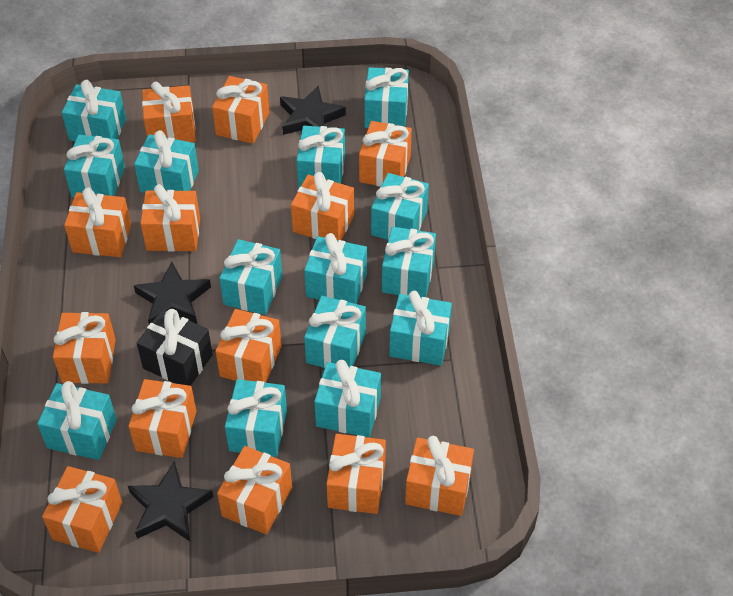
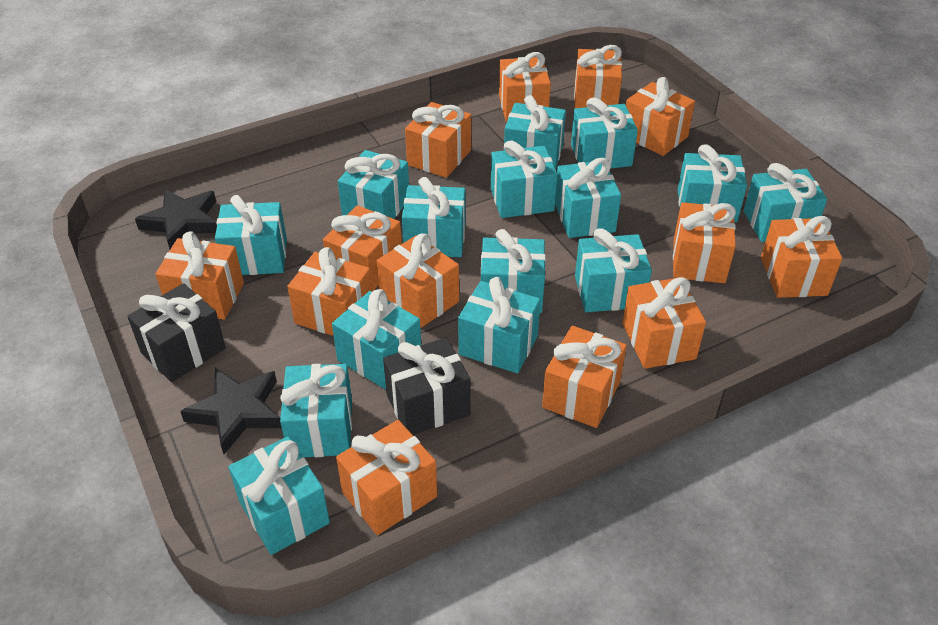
black gift: [137,309,213,386] = 1 -> [127,283,226,382] [383,338,470,435] = 2
black star: [128,461,213,541] [134,261,211,324] [280,85,346,135] = 3 -> [135,189,217,249] [180,368,282,454] = 2
turquoise gift: [37,381,117,460] [62,80,126,141] [64,134,125,197] [134,130,199,193] [219,239,282,315] [225,379,287,457] [296,126,345,188] [304,233,367,304] [304,296,366,368] [314,360,381,438] [364,67,409,128] [371,173,429,240] [382,227,436,298] [389,291,452,366] = 14 -> [215,195,287,275] [228,436,330,555] [280,364,352,457] [332,289,421,390] [338,150,409,219] [402,177,465,257] [458,277,541,374] [481,229,546,313] [491,140,557,218] [504,95,566,170] [555,158,621,238] [571,97,638,168] [575,228,652,312] [678,145,747,222] [744,163,827,242] = 15

